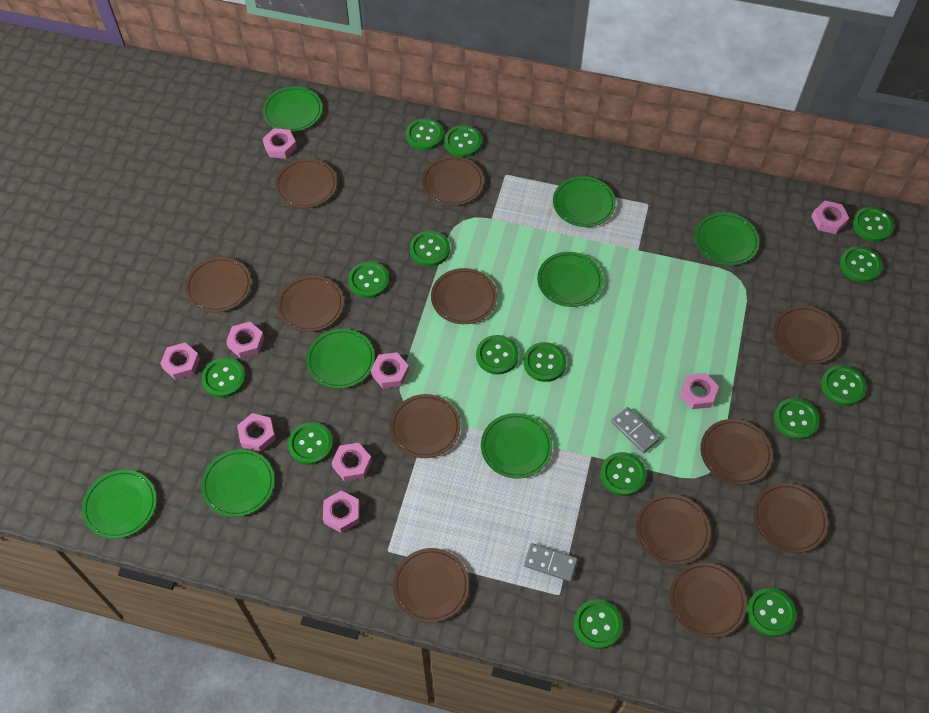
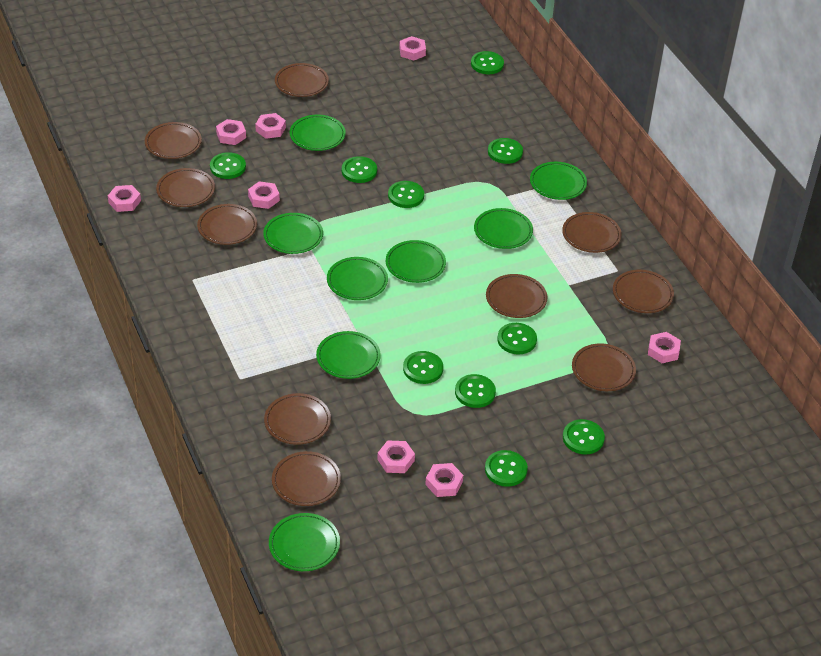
brown plate: [185,257,251,313] [275,158,337,208] [277,275,344,332] [390,394,461,458] [393,548,469,623] [422,156,484,206] [431,268,497,324] [636,494,711,565] [669,562,747,638] [700,419,773,485] [753,483,828,553] [773,306,842,364] = 12 -> [145,122,202,159] [156,168,215,207] [197,204,257,245] [264,393,331,445] [272,451,341,506] [275,63,329,97] [486,274,547,318] [562,212,622,253] [572,344,636,391] [613,270,674,313] = 10
green button: [202,357,246,398] [288,422,333,465] [348,261,389,298] [406,118,444,150] [410,231,450,267] [444,125,482,157] [476,335,519,374] [523,342,566,382] [574,600,623,649] [600,452,646,496] [746,588,796,637] [774,398,820,440] [821,365,866,406] [840,246,883,283] [852,207,894,242] = 15 -> [210,152,246,179] [342,156,377,183] [388,181,424,208] [403,351,443,384] [455,374,496,408] [471,51,504,74] [485,450,528,487] [488,138,523,164] [497,323,537,355] [563,419,605,455] = 10
grey domino: [524,543,578,582] [611,407,660,453] = 2 -> none = 0
pink nut: [160,342,200,380] [226,322,264,358] [237,413,276,452] [263,128,297,159] [323,490,360,533] [332,443,372,482] [371,352,409,388] [679,373,719,409] [811,201,849,234] = 9 -> [108,185,141,212] [216,119,246,145] [248,181,280,209] [255,113,286,139] [377,440,415,473] [399,36,426,61] [425,463,463,497] [648,332,681,363] = 8

